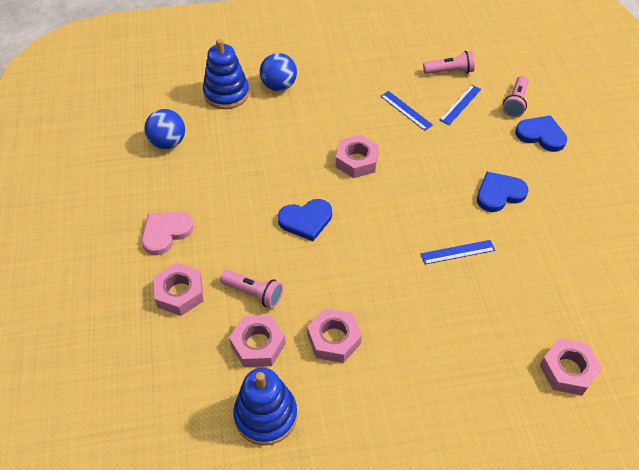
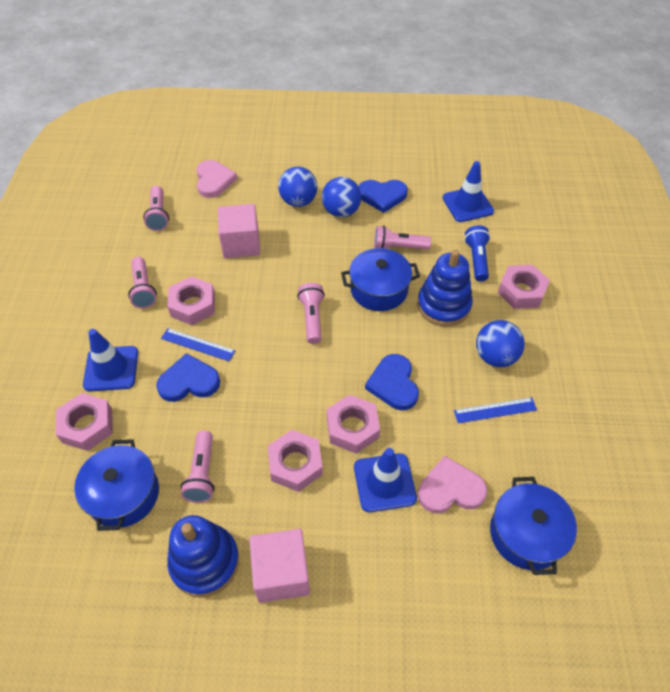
blue ball: [144,109,185,149] [260,53,297,91] = 2 -> [278,167,318,207] [322,177,361,217] [476,320,525,367] = 3
blue flashlight: none = 0 -> [464,225,490,282] = 1
blue pot: none = 0 -> [74,439,159,531] [341,248,420,311] [490,477,577,575] = 3
blue ruler: [381,91,433,131] [421,240,495,264] [440,85,481,125] = 3 -> [161,328,236,361] [454,397,537,423] = 2
blue traffic cone: none = 0 -> [83,329,138,391] [354,448,417,512] [443,161,494,222] = 3
pink cube: none = 0 -> [218,204,260,258] [249,529,310,603] = 2
pink flashlight: [220,270,283,308] [423,51,475,74] [503,76,529,118] = 3 -> [128,257,157,308] [143,186,169,231] [181,430,214,503] [297,283,325,344] [374,226,431,250] = 5
pink heart: [142,212,194,255] = 1 -> [196,160,237,198] [418,456,487,513] = 2

